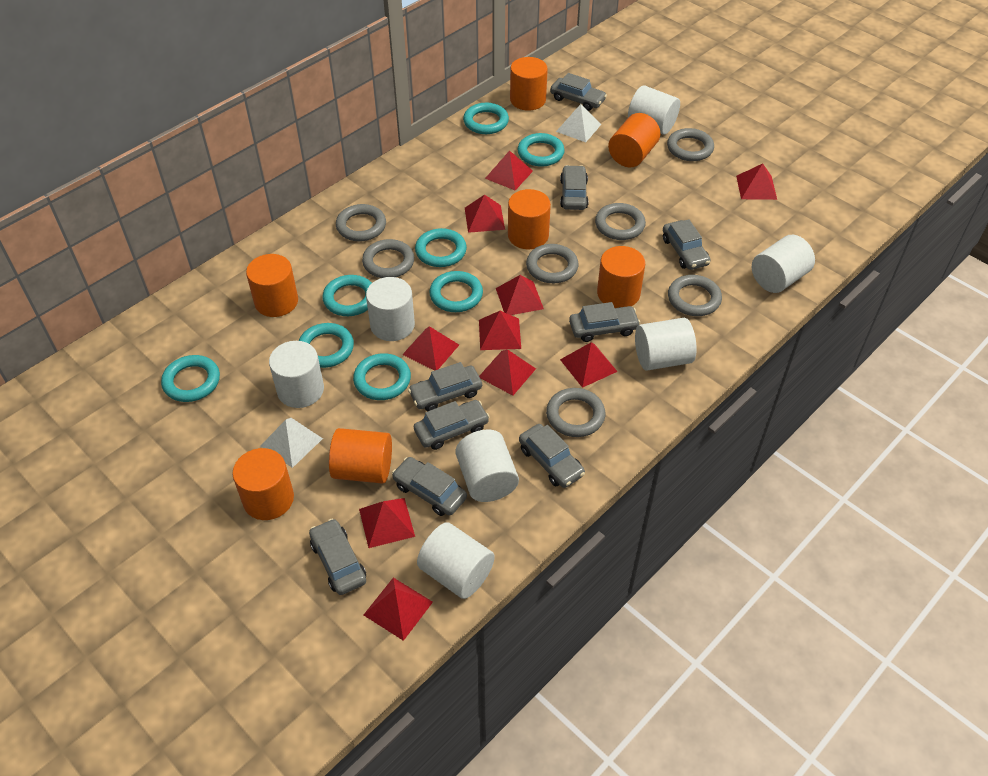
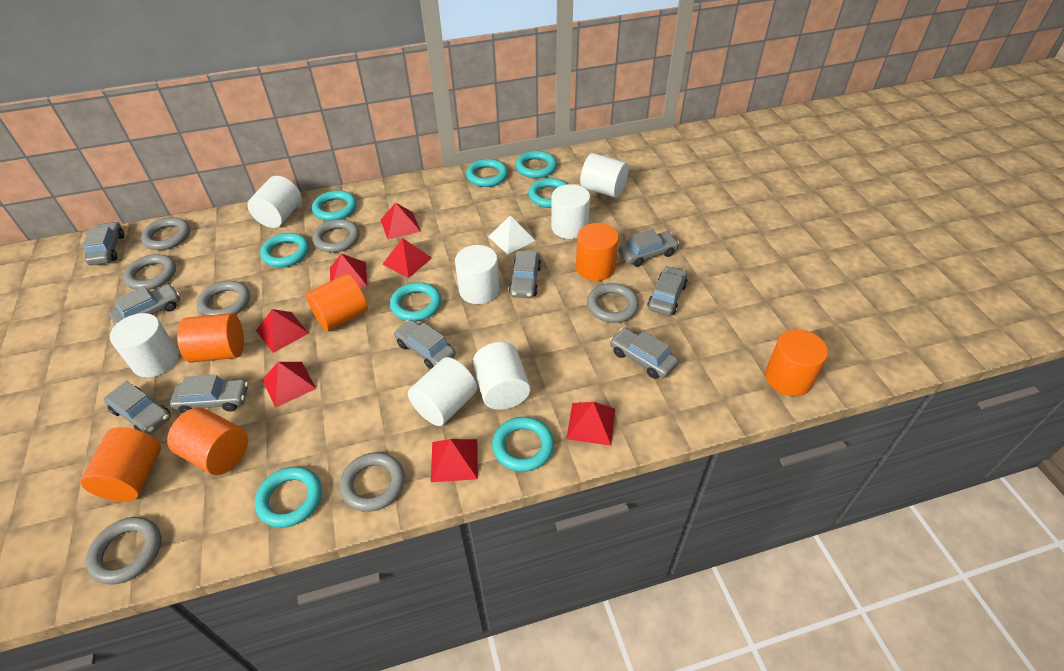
orange cylinder: [232,448,294,520] [246,254,298,317] [329,428,392,484] [508,189,551,249] [510,57,548,111] [597,246,645,308] [608,113,660,167] = 7 -> [80,427,161,502] [167,408,248,475] [177,313,244,362] [306,274,368,331] [576,223,619,281] [765,329,828,396] = 6
red pyramid: [359,498,415,548] [364,578,433,641] [402,326,459,371] [465,195,505,233] [479,311,521,350] [479,350,536,396] [485,150,533,190] [496,275,544,315] [560,342,618,388] [736,164,777,200] = 10 -> [256,309,309,353] [262,362,316,408] [330,254,367,287] [381,203,421,240] [382,238,432,278] [431,439,478,482] [566,402,615,446] = 7
white pyramid: [260,418,323,468] [556,104,601,142] = 2 -> [488,215,536,254] = 1

